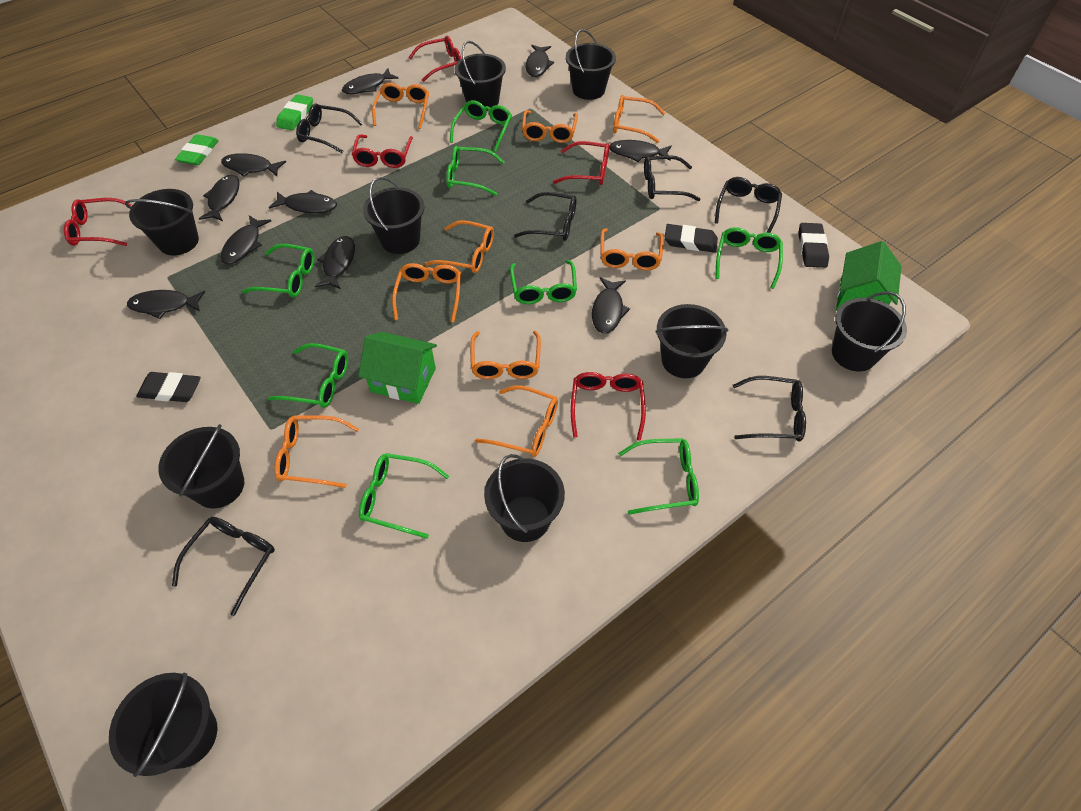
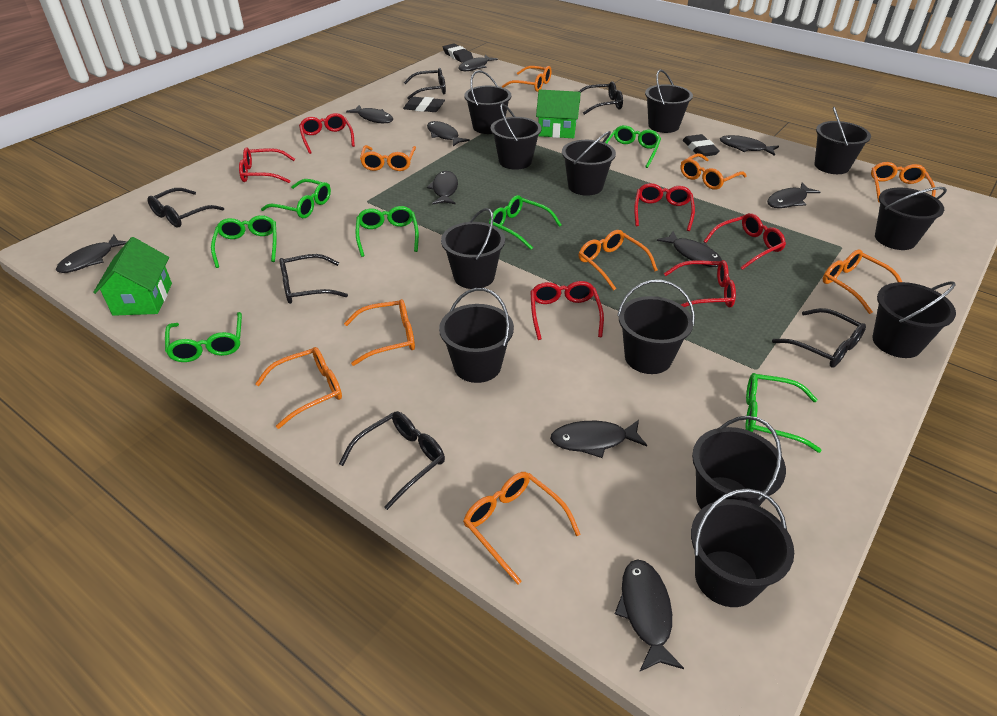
black bucket: [109,673,217,777] [125,189,199,256] [158,424,244,509] [363,177,424,254] [455,41,506,111] [484,454,565,542] [566,29,616,100] [655,304,728,378] [832,292,907,371] = 9 -> [439,288,514,383] [441,208,505,289] [464,70,511,134] [491,103,542,170] [562,131,616,196] [617,280,695,374] [645,70,693,133] [691,488,794,607] [692,416,786,509] [814,107,871,174] [872,281,956,358] [875,187,947,250] = 12
green eraser: [175,134,219,165] [276,94,313,130] = 2 -> none = 0
green glasses: [242,244,315,297] [268,343,348,408] [359,453,449,538] [446,146,505,196] [450,100,512,152] [510,260,577,304] [618,438,699,515] [715,227,783,289] = 8 -> [165,312,242,362] [211,215,277,268] [261,179,331,218] [356,206,419,257] [489,195,561,250] [605,125,661,168] [746,373,822,453] = 7
red glasses: [64,198,133,246] [352,135,413,168] [408,36,462,82] [553,141,609,185] [571,372,646,441] = 5 -> [239,148,295,183] [299,113,355,154] [530,281,604,340] [634,183,695,231] [664,260,736,307] [703,213,786,270] = 6

